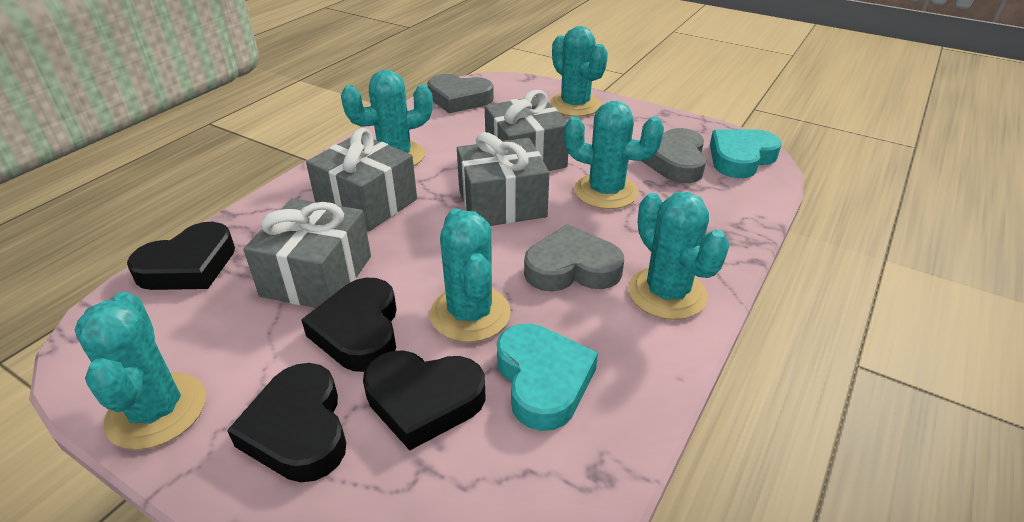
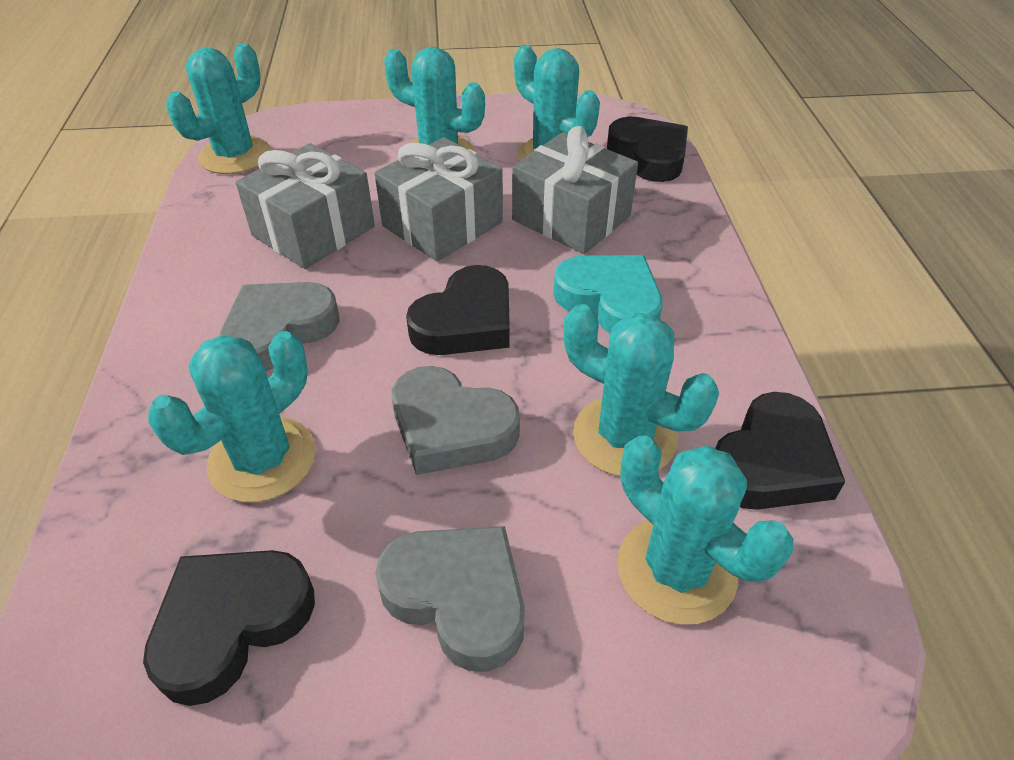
grey gift: [243,198,371,308] [306,128,417,232] [457,132,549,226] [485,90,568,171] = 4 -> [236,143,375,269] [375,137,503,262] [512,126,638,254] = 3
turquoise heart: [497,324,598,431] [710,129,782,178] = 2 -> [553,255,663,334] = 1

